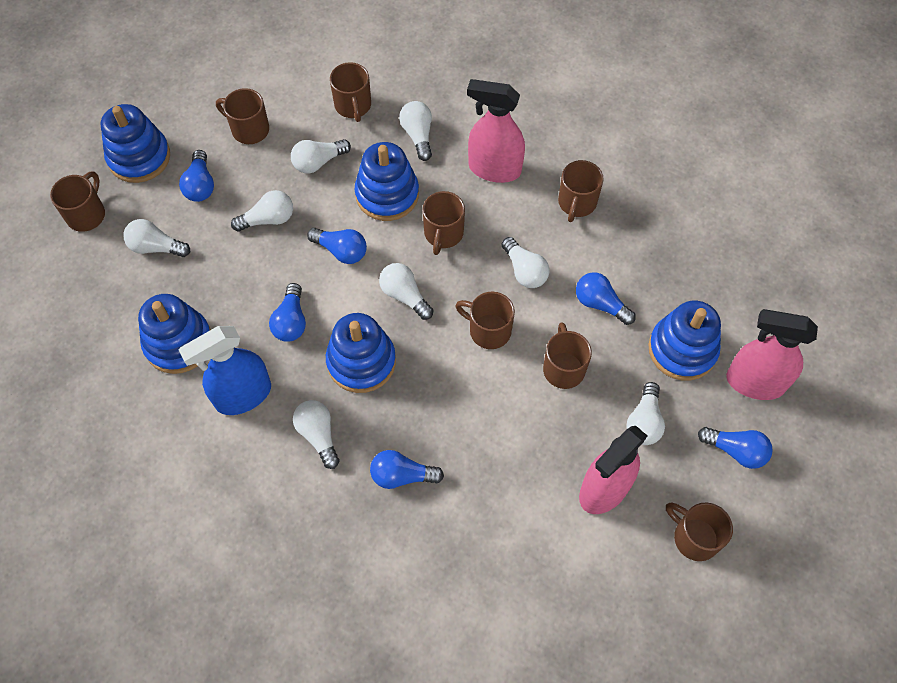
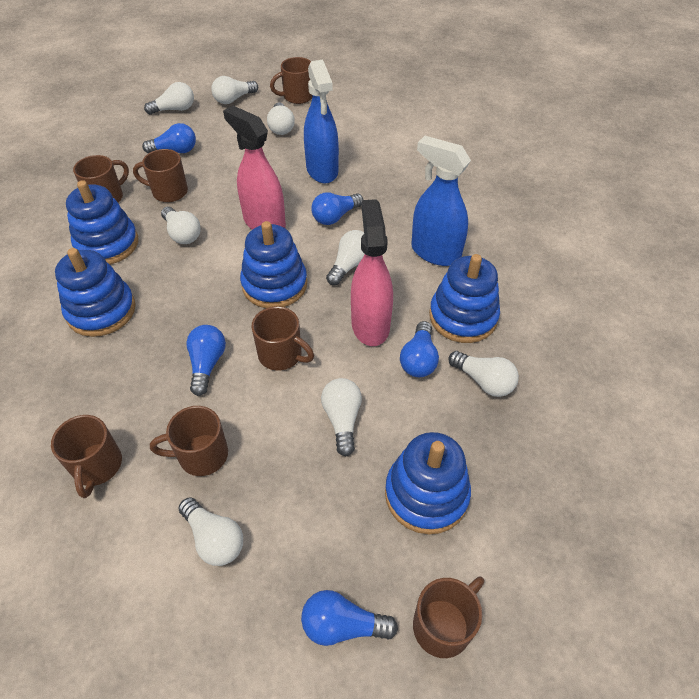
blue light bulb: [179,150,214,202] [269,283,306,342] [307,228,367,264] [370,450,444,489] [576,272,636,325] [698,427,773,469] = 6 -> [142,123,196,153] [186,325,226,396] [301,590,398,646] [311,192,363,225] [400,321,439,377] = 5
blue spray bottle: [178,326,271,415] = 1 -> [304,60,339,183] [411,136,471,266] = 2
brown mug: [50,171,105,232] [216,88,269,144] [330,62,371,122] [423,191,465,255] [455,292,515,349] [543,322,592,389] [558,160,604,222] [666,502,733,561] = 8 -> [51,415,122,498] [73,155,129,202] [133,149,188,202] [150,406,228,476] [251,306,314,371] [270,57,312,104] [413,576,484,658] = 7
pink spray bottle: [467,79,525,183] [579,426,647,514] [726,309,818,400] = 3 -> [223,106,286,230] [351,199,393,346] = 2

